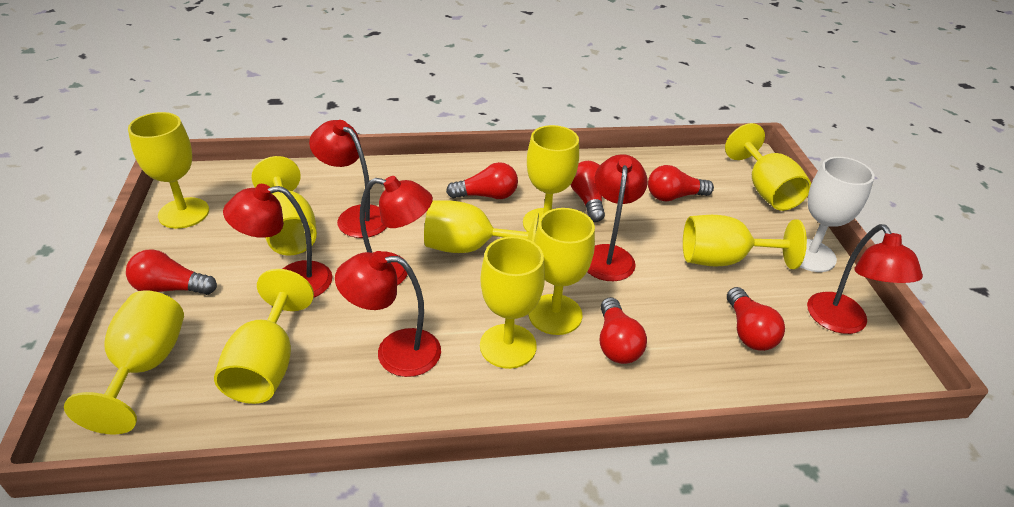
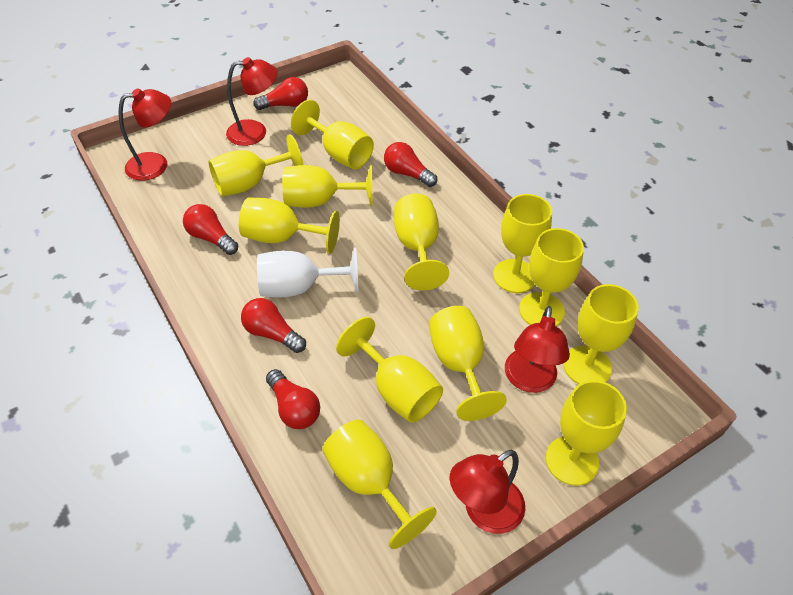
red lamp: [223,184,332,297] [309,120,387,238] [335,251,441,377] [360,176,433,285] [587,154,648,281] [807,224,923,334] = 6 -> [119,88,171,181] [226,57,278,146] [450,449,525,534] [505,306,570,393] = 4
red light bulb: [126,249,217,295] [446,162,518,199] [570,161,605,222] [600,297,647,364] [648,165,714,201] [727,287,785,351] = 6 -> [183,204,238,255] [241,298,306,353] [253,77,308,110] [266,369,320,429] [384,142,437,187] = 5
yellow goblet: [64,290,184,435] [128,112,209,229] [214,269,314,404] [252,156,317,255] [424,201,539,253] [480,236,545,369] [523,125,579,232] [528,208,595,335] [683,215,807,269] [725,123,811,211] = 10 -> [208,134,303,197] [239,197,340,254] [282,165,372,208] [291,100,374,169] [322,419,437,549] [336,317,443,423] [394,193,449,290] [429,306,507,421] [493,194,552,293] [519,228,584,326] [546,380,627,486] [563,284,639,384] = 12

